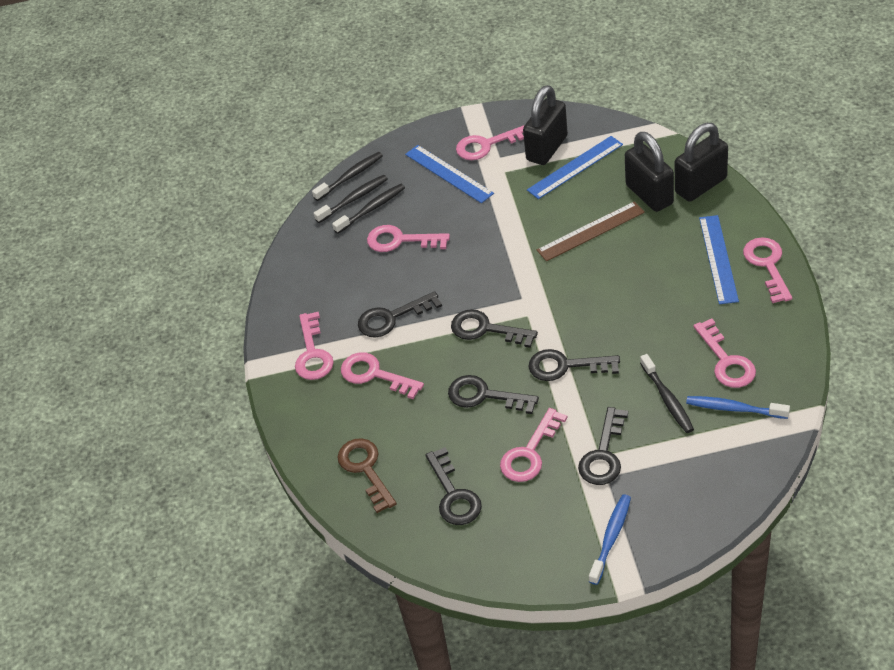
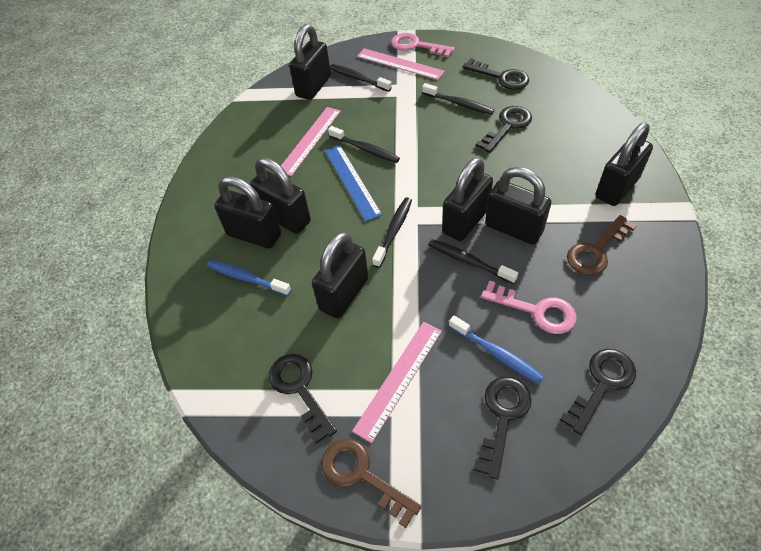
black key: [358,291,442,338] [425,447,482,525] [448,375,539,414] [451,309,538,348] [528,349,620,381] [578,407,628,485] = 6 -> [269,354,337,444] [463,58,529,90] [474,377,532,479] [476,106,532,153] [560,349,636,435] = 5
black padlock: [523,85,568,165] [625,132,674,212] [675,123,728,202] = 3 -> [214,176,281,249] [250,158,311,234] [289,24,331,100] [312,232,368,319] [442,157,493,241] [485,167,551,245] [595,123,653,206] = 7
black toothbrush: [312,152,383,201] [314,175,388,223] [332,184,405,234] [640,354,694,433] = 4 -> [328,126,400,163] [330,64,392,92] [372,197,412,268] [422,83,494,115] [428,239,518,284] = 5
blue ruler: [405,145,494,203] [527,136,623,199] [699,215,739,304] = 3 -> [325,145,382,222] = 1
brown key: [338,438,397,513] = 1 -> [321,439,422,528] [567,215,637,275] = 2
brown ruler: [537,201,645,261] = 1 -> none = 0
pink key: [295,312,334,380] [341,352,424,399] [367,225,450,252] [456,125,525,160] [500,408,568,482] [693,318,756,388] [743,237,792,303] = 7 -> [391,33,455,58] [481,281,577,334] = 2
pink ruler: none = 0 -> [281,107,341,176] [352,322,442,443] [357,48,445,80] = 3

